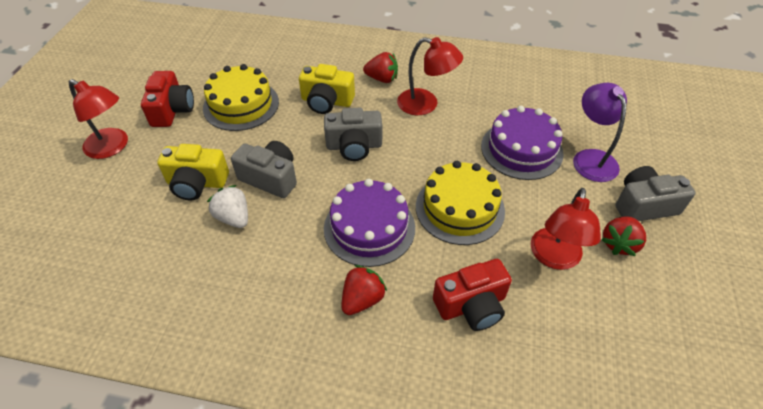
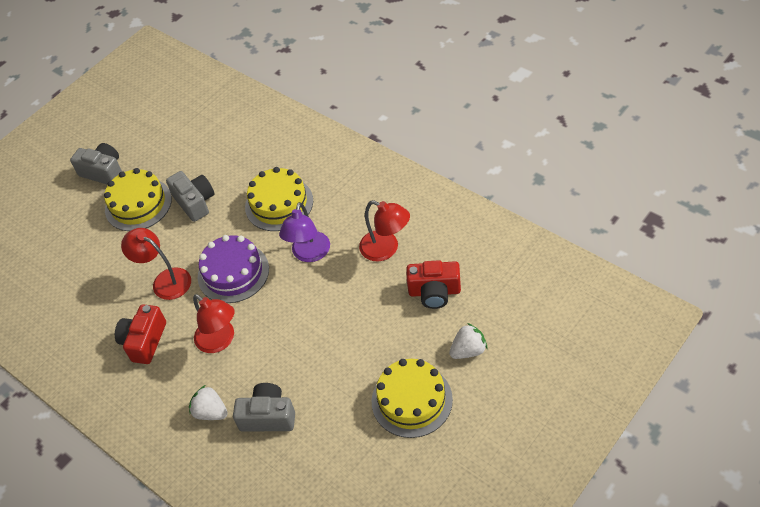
purple cake: [324,179,415,267] [481,106,564,180] = 2 -> [198,235,269,303] = 1
red strawberry: [342,265,387,315] [363,52,398,83] [601,216,646,256] = 3 -> none = 0
white strawberry: [207,185,248,228] = 1 -> [189,385,228,420] [449,323,487,359] = 2
yellow cake: [203,64,279,131] [416,161,505,245] = 2 -> [104,168,172,231] [245,167,313,231] [372,359,453,438] = 3
yellow camera: [157,144,229,200] [299,64,355,114] = 2 -> none = 0

